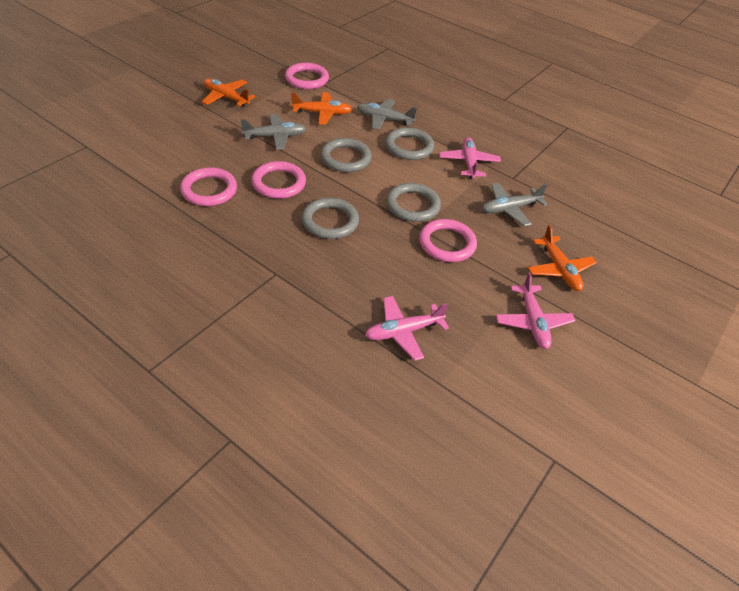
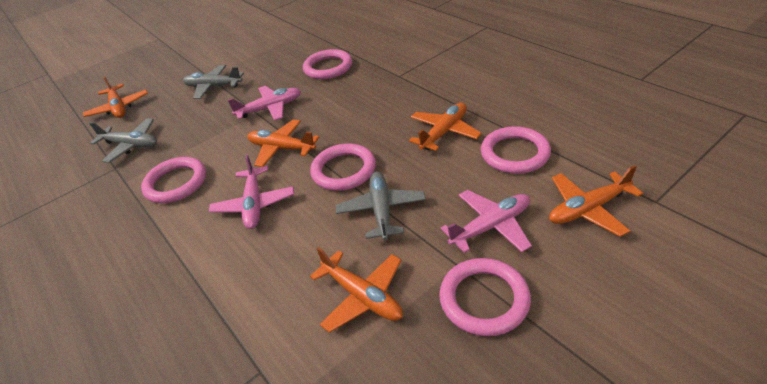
grey ring: [302,198,359,239] [321,138,372,172] [385,127,434,160] [386,183,441,222] = 4 -> none = 0
orange plane: [202,79,255,106] [291,92,352,125] [528,225,597,291] = 3 -> [83,76,148,118] [248,119,319,167] [310,247,403,333] [409,103,482,151] [549,165,643,237] = 5
pink ring: [180,167,237,206] [251,161,306,199] [285,63,329,89] [419,219,477,262] = 4 -> [141,157,206,203] [303,49,352,79] [310,143,376,191] [439,258,531,336] [481,126,551,174] = 5

